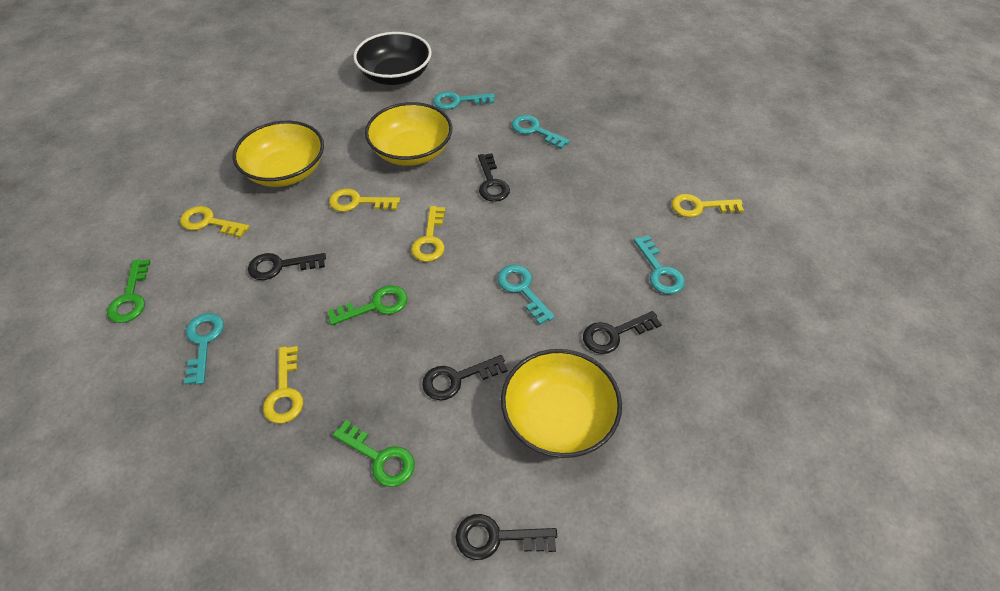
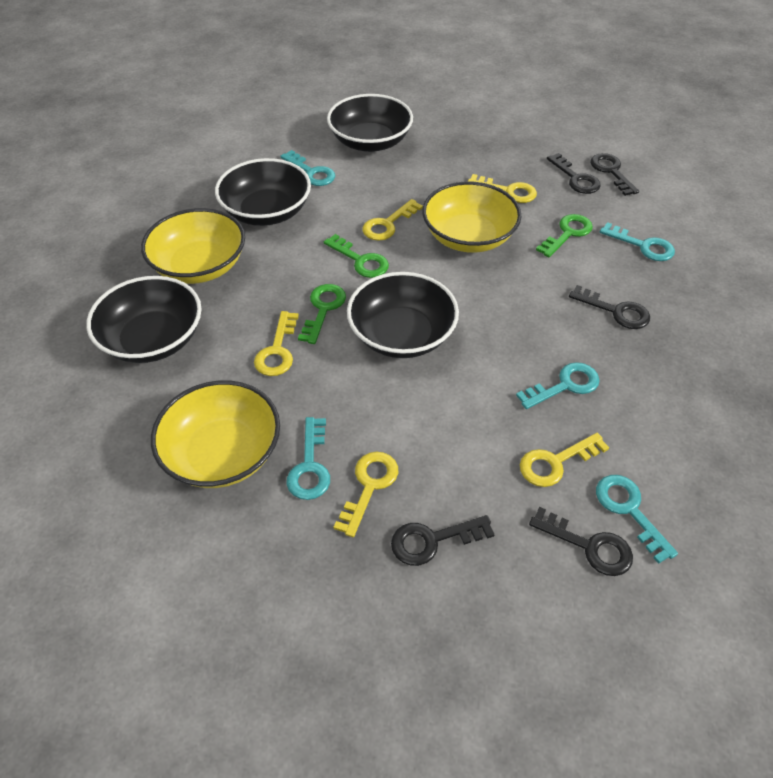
black bowl: [354,32,432,85] = 1 -> [86,276,202,363] [215,158,311,226] [327,94,413,152] [347,272,459,358] = 4

